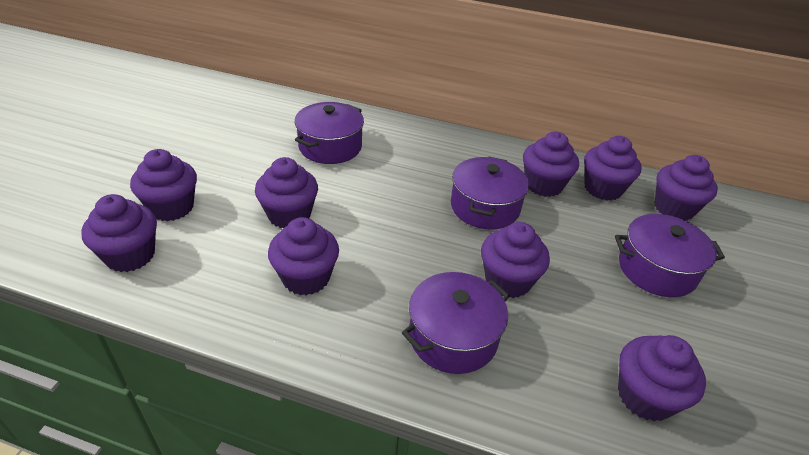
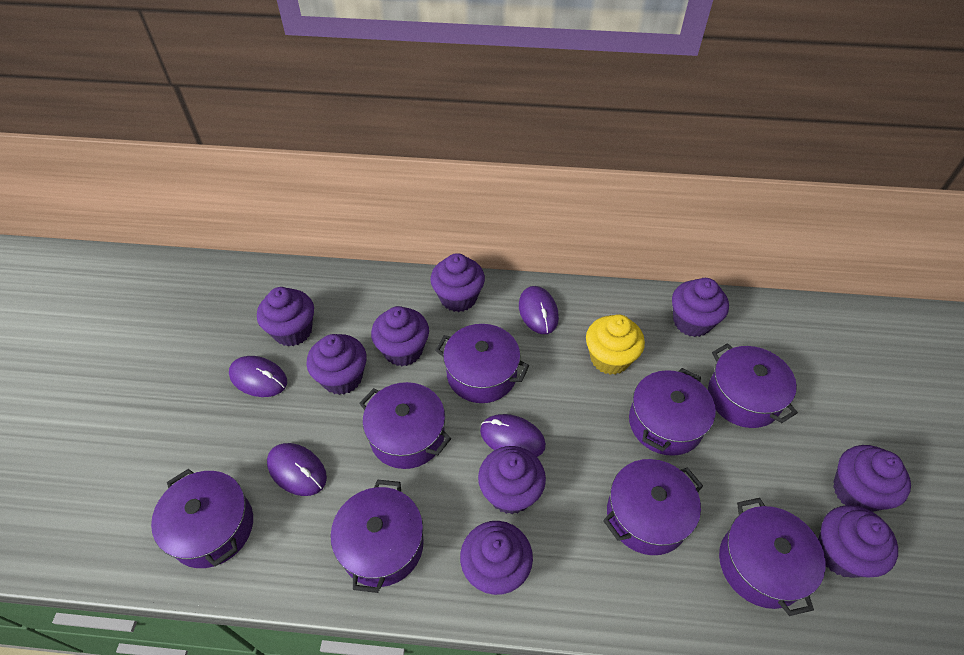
purple mouse: none = 0 -> [229,356,287,397] [267,443,327,496] [480,414,546,457] [519,286,559,334] = 4
purple pot: [295,102,364,164] [402,272,510,374] [451,156,529,230] [615,214,725,297] = 4 -> [151,469,253,568] [331,480,424,593] [359,382,451,469] [435,324,529,403] [603,459,703,555] [629,368,716,456] [708,343,798,428] [719,498,826,616] = 8
yellow cupcake: none = 0 -> [586,314,645,375] = 1

